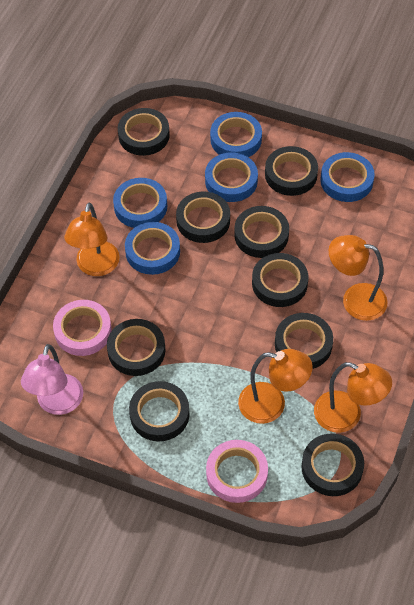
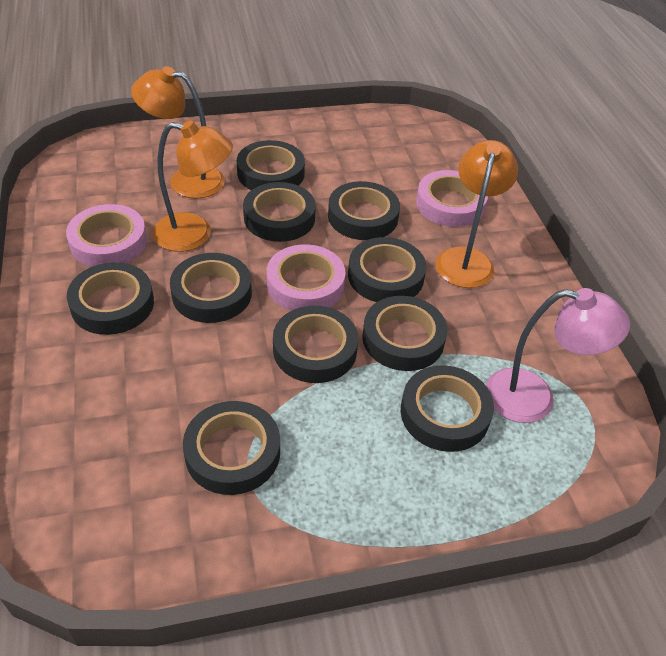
black tape: [107,319,166,376] [118,108,170,156] [129,381,189,441] [176,192,230,243] [234,206,289,258] [252,253,308,307] [265,146,318,196] [275,313,333,369] [301,434,364,496] = 9 -> [67,262,154,335] [170,253,252,323] [183,401,280,495] [237,140,305,190] [243,182,316,242] [273,306,358,383] [328,181,400,240] [348,237,427,302] [362,296,448,371] [401,365,494,452] = 10
blue tape: [113,178,167,228] [125,222,180,275] [205,152,258,202] [210,112,262,157] [320,152,375,202] = 5 -> none = 0
orange lamp: [64,202,120,276] [238,349,313,424] [314,362,392,433] [329,235,388,321] = 4 -> [131,66,225,199] [152,121,233,252] [435,140,518,288] = 3
pink tape: [53,300,112,356] [206,440,268,503] = 2 -> [66,204,147,267] [267,244,346,311] [416,170,488,227] = 3

